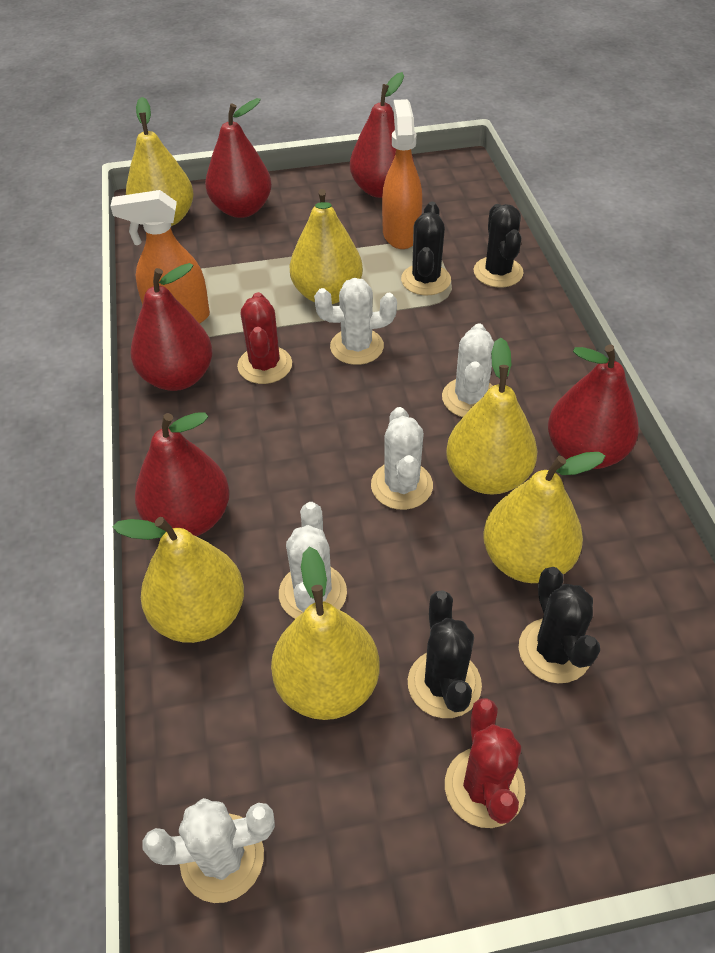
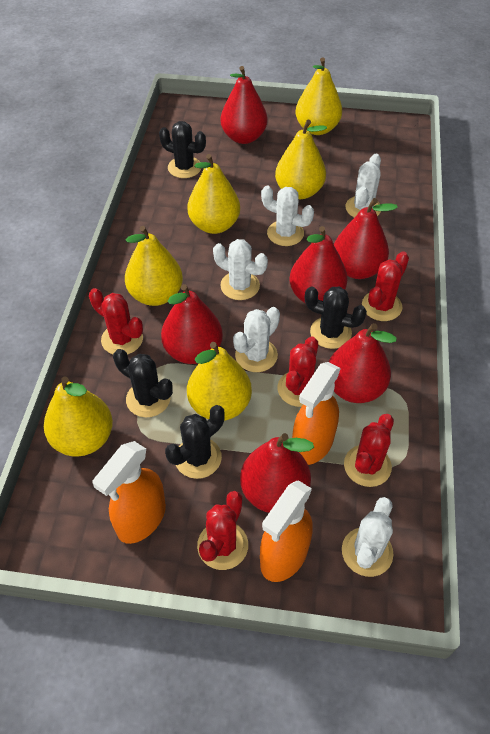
orange spray bottle: [111,190,210,324] [382,99,422,249] = 2 -> [92,441,166,544] [260,480,313,582] [292,362,341,465] = 3
red cactus: [237,292,292,384] [445,698,525,828] = 2 -> [89,288,143,354] [197,491,248,570] [278,336,318,407] [344,414,394,487] [362,251,409,321] = 5
red pear: [130,263,213,391] [135,412,230,536] [205,98,272,218] [350,72,414,198] [548,345,639,469] = 5 -> [161,284,223,364] [220,66,268,144] [240,433,314,513] [290,226,348,303] [329,323,397,403] [334,198,398,279] = 6

